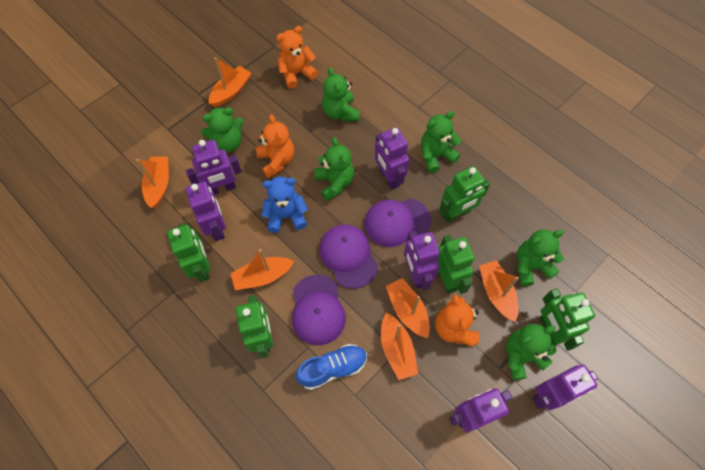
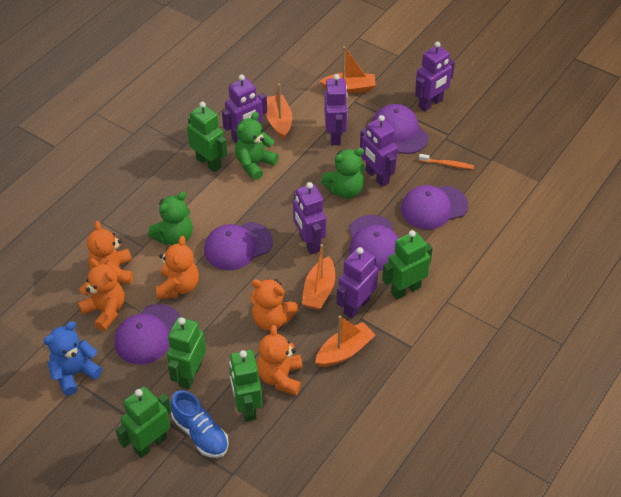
green teddy bear: [201,107,243,153] [314,137,354,201] [322,67,359,122] [421,111,461,173] [506,324,556,380] [517,229,564,286] = 6 -> [148,192,193,245] [235,112,278,180] [321,148,365,198] = 3
orange boat: [137,157,169,208] [209,57,252,107] [230,249,294,290] [381,313,418,380] [386,278,430,338] [479,260,519,322] = 6 -> [266,84,292,139] [302,244,335,310] [315,316,375,367] [319,46,376,94] = 4
orange teddy bear: [256,114,294,178] [276,26,318,89] [435,294,479,346] = 3 -> [78,258,124,331] [87,221,133,284] [156,236,199,299] [250,279,299,331] [257,325,303,395] = 5
orange toothbrush: none = 0 -> [419,154,474,169] = 1
purple cap: [292,275,346,345] [319,224,378,289] [364,199,431,247] = 3 -> [114,304,181,365] [204,222,273,270] [349,215,399,271] [372,104,429,154] [401,185,468,229] = 5

